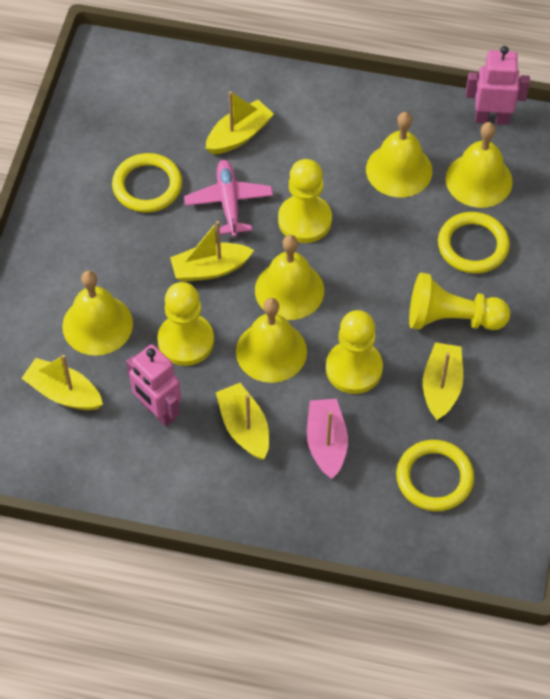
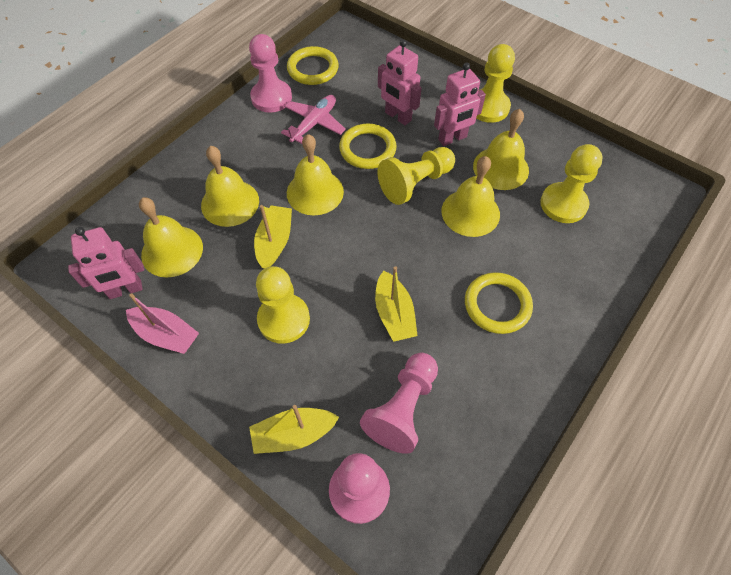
pink pawn: none = 0 -> [249,34,292,113] [329,453,390,524] [360,353,438,454] = 3
pink robot: [126,344,181,427] [465,46,530,125] = 2 -> [68,227,144,299] [378,39,422,125] [434,62,486,146] = 3
yellow boat: [21,355,103,410] [170,221,254,282] [206,91,274,154] [216,383,269,460] [423,342,463,420] = 5 -> [249,405,339,454] [254,205,292,269] [375,266,418,342] = 3

